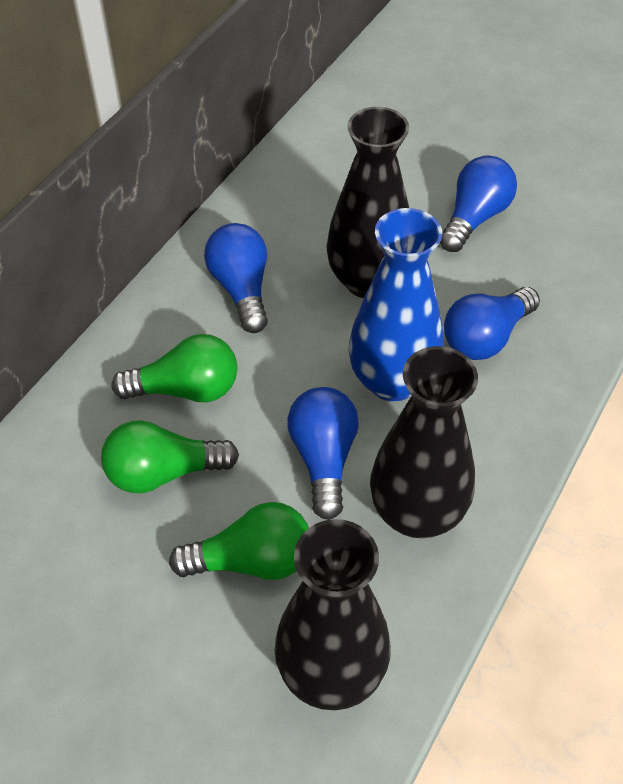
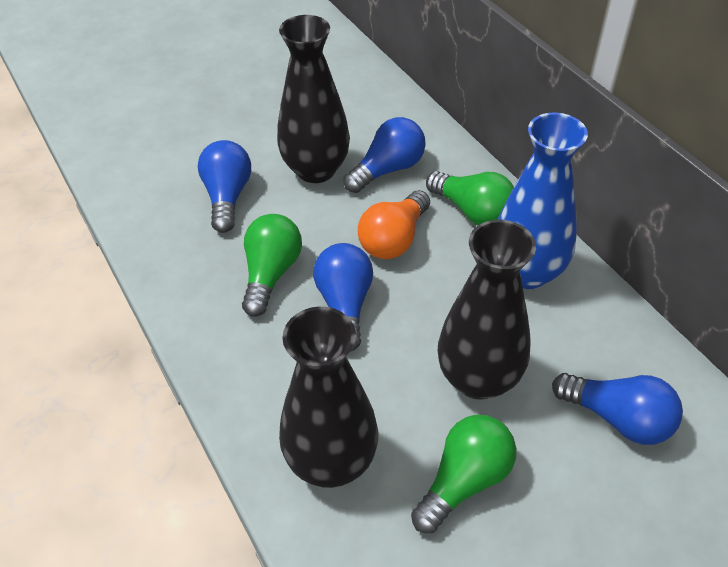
orange light bulb: none = 0 -> [358,190,430,259] = 1

